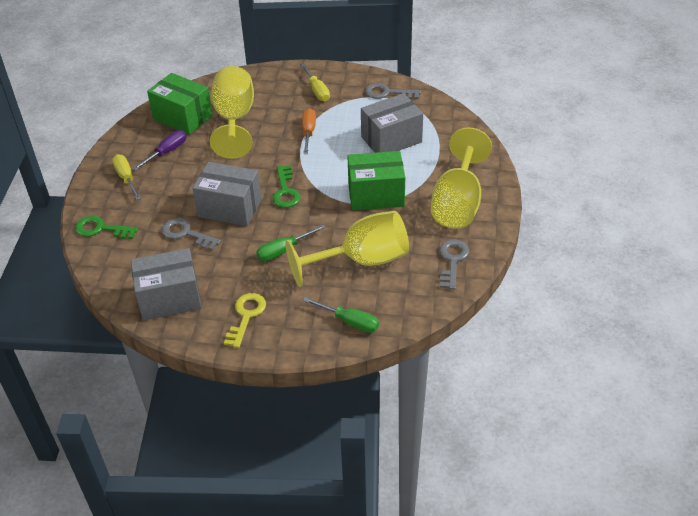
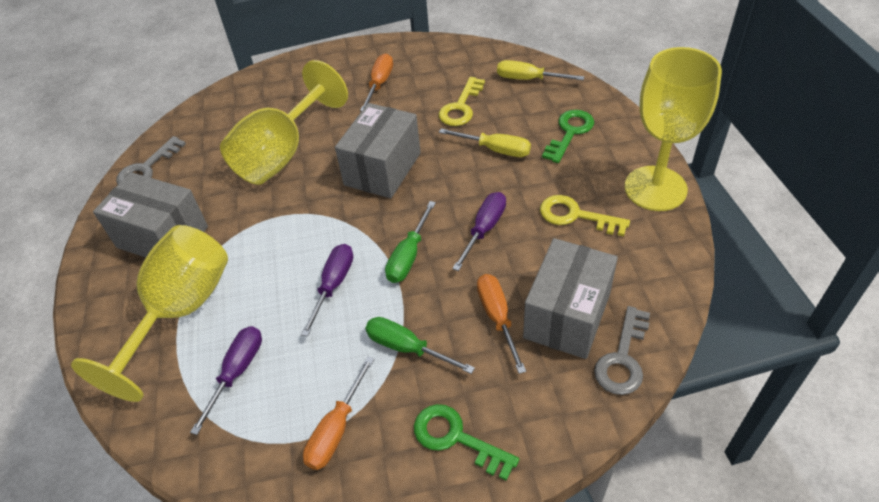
green box: [147,73,213,135] [347,151,405,211] = 2 -> none = 0
grey key: [162,218,221,251] [365,83,421,99] [439,240,469,290] = 3 -> [116,136,186,185] [594,306,650,395] = 2
orange screwdriver: [302,108,316,154] = 1 -> [303,357,374,470] [360,54,393,111] [477,274,526,374] = 3
purple screwdriver: [133,130,187,171] = 1 -> [190,326,262,435] [301,244,353,337] [452,192,506,271] = 3
yellow key: [224,293,266,348] = 1 -> [439,77,485,126] [540,195,630,236] = 2

